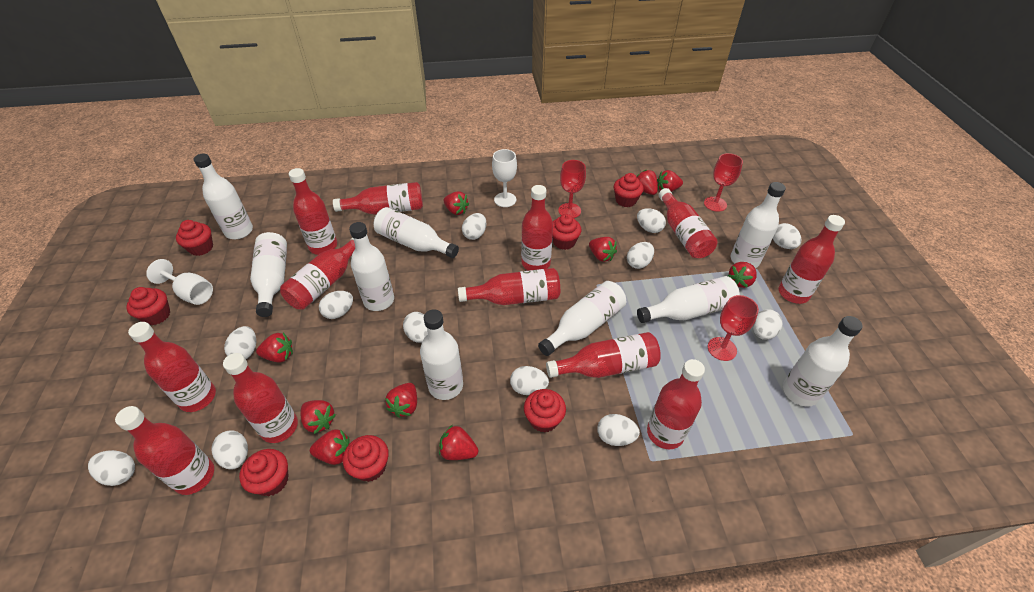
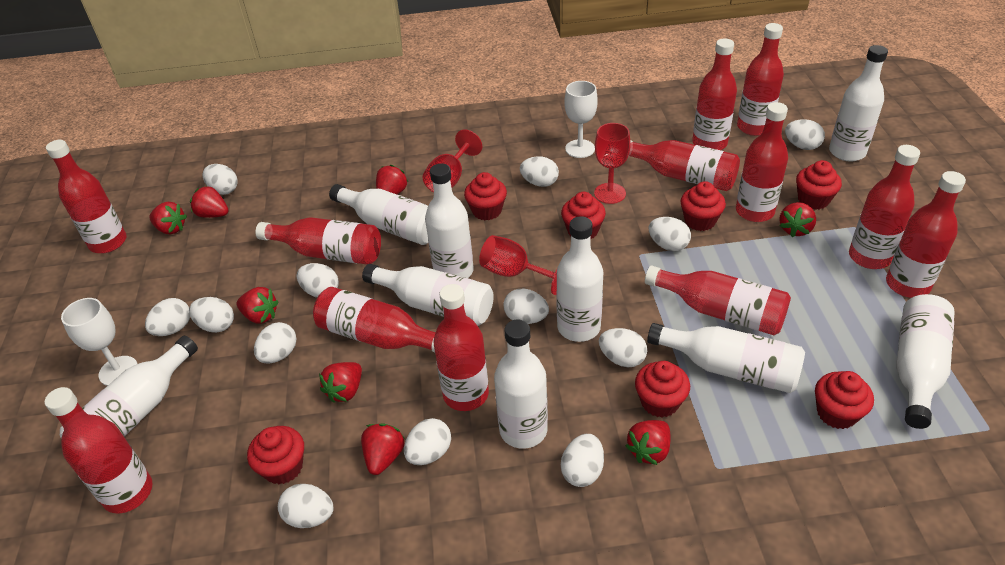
red strawberry: [256,333,293,363] [301,400,336,434] [310,429,350,465] [385,383,417,418] [439,425,478,460] [444,191,469,215] [589,237,617,262] [637,170,658,195] [657,170,683,192] [728,262,757,288] = 10 -> [149,202,187,234] [190,186,229,218] [237,287,279,324] [319,362,362,403] [361,424,404,475] [376,165,408,194] [626,420,671,465] [779,202,816,237] = 8
white egg: [88,450,135,486] [211,430,248,470] [224,326,256,359] [319,291,353,319] [403,312,428,343] [462,213,486,240] [510,366,549,395] [597,414,640,446] [627,242,654,269] [637,208,666,233] [753,309,783,340] [773,223,801,249] = 12 -> [145,298,190,336] [189,297,234,333] [203,164,238,195] [254,322,296,363] [278,484,334,528] [296,263,339,298] [404,418,451,465] [504,289,549,324] [520,156,559,187] [561,434,604,487] [599,328,647,367] [649,217,691,251] [785,119,825,150] = 13

